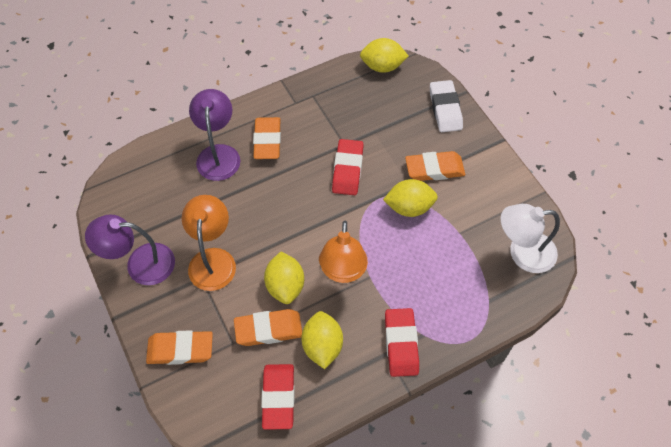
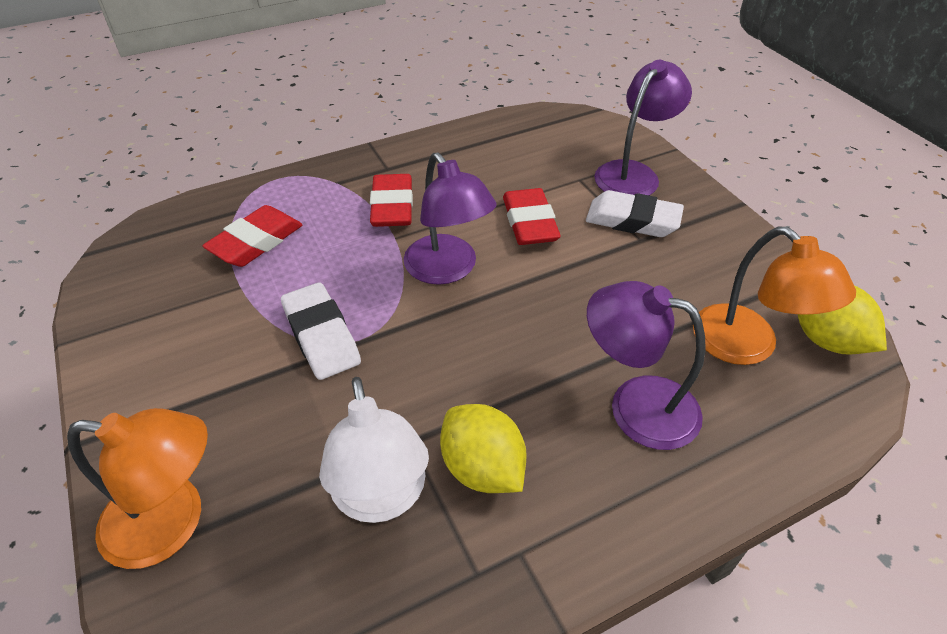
orange eraser: [146,330,213,365] [234,309,302,346] [253,117,281,159] [405,151,465,181] = 4 -> none = 0
purple lamp: [85,214,175,285] [189,89,240,181] = 2 -> [403,153,496,285] [587,281,706,450] [594,60,692,196] = 3
white eraser: [430,80,463,132] = 1 -> [281,282,361,380] [586,190,684,237] = 2
yellow lemon: [264,252,304,304] [301,311,343,369] [360,38,408,73] [383,179,438,217] = 4 -> [440,404,527,493] [798,286,887,355] = 2

